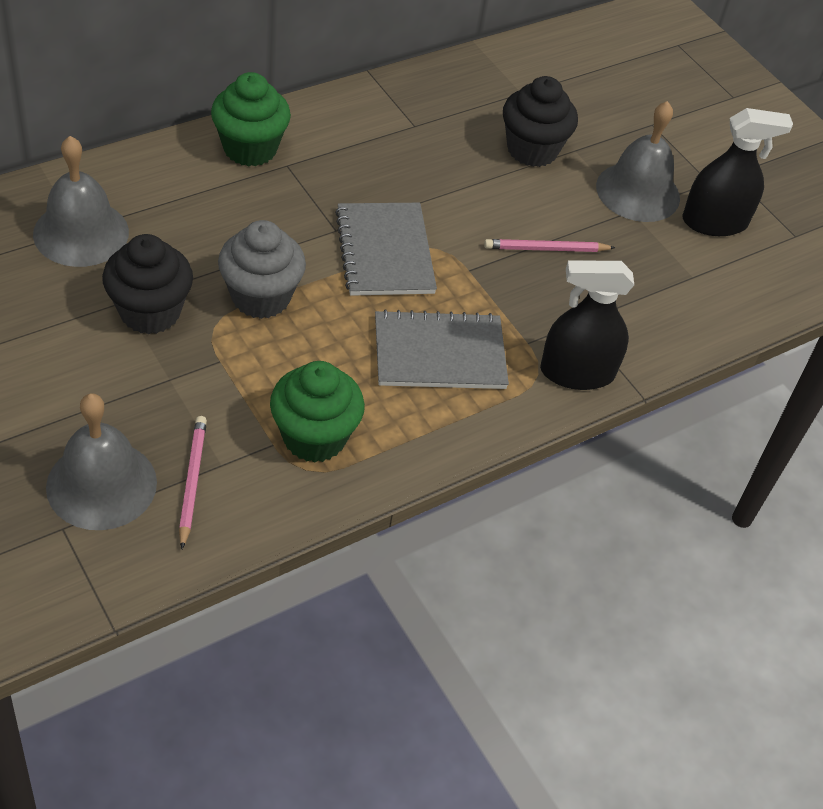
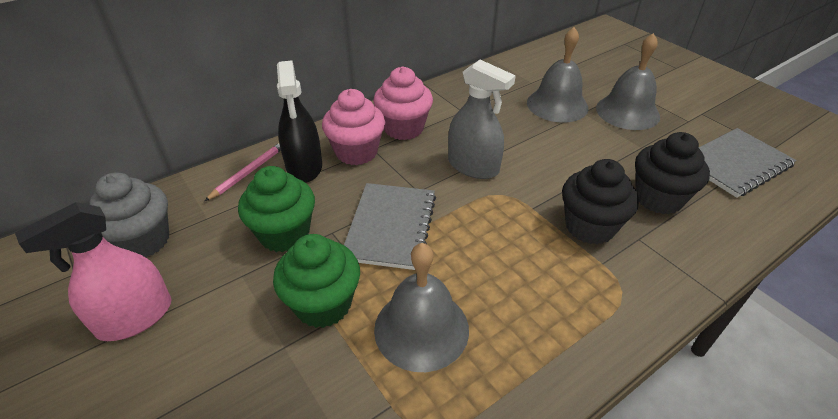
black spray bottle: [540,261,634,390] [683,108,793,236] = 2 -> [277,60,322,183] = 1
grey spray bottle: none = 0 -> [448,60,516,179] = 1
pink cupcake: none = 0 -> [322,89,385,165] [373,67,433,140] = 2
pink pencil: [179,416,207,549] [484,239,616,252] = 2 -> [205,143,281,201] = 1
pink spray bottle: none = 0 -> [15,202,171,341] = 1

